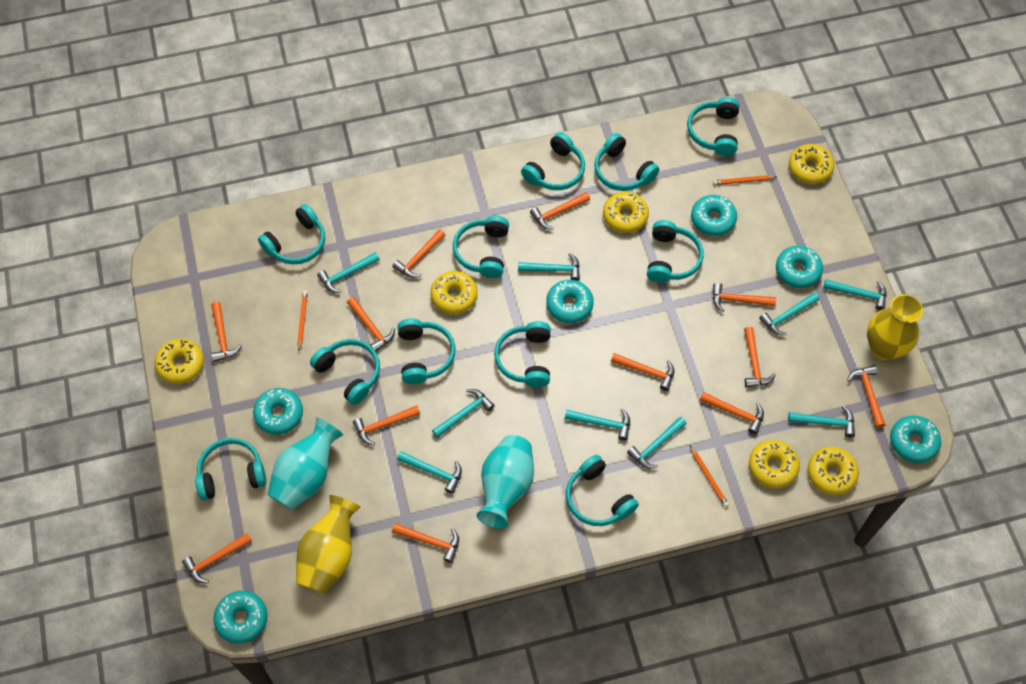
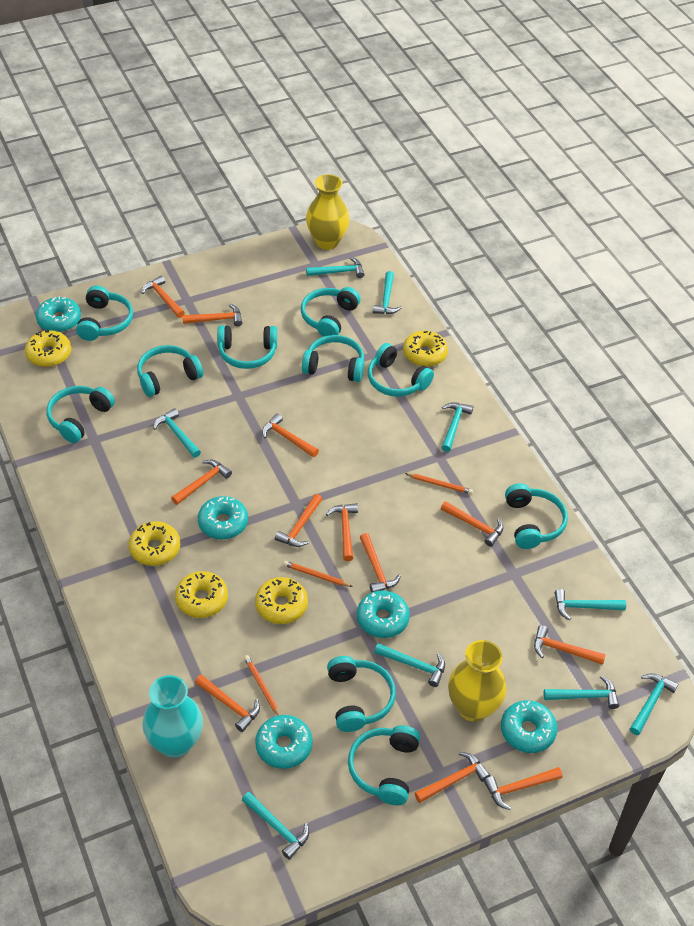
turquoise donut: [213,591,268,644] [253,388,303,435] [546,280,594,323] [691,195,737,236] [776,246,823,288] [890,415,941,463] = 6 -> [36,296,81,332] [198,496,248,539] [255,715,313,769] [357,590,410,638] [501,700,557,753] = 5
turquoise headphones: [195,438,266,500] [258,204,325,264] [310,339,380,405] [398,319,455,384] [453,216,509,278] [494,321,551,387] [521,132,585,190] [566,455,639,526] [594,133,659,191] [647,220,704,283] [687,97,739,156] = 11 -> [47,386,115,443] [76,286,133,341] [137,345,203,397] [217,325,277,369] [301,287,361,337] [302,335,364,382] [327,656,396,732] [348,725,420,805] [368,343,434,397] [505,484,568,549] = 10
turquoise vase: [267,417,343,510] [476,435,534,529] = 2 -> [142,675,203,758] = 1
yellow donut: [155,339,204,384] [430,271,478,314] [603,192,649,233] [749,440,800,488] [789,144,834,184] [808,447,859,495] = 6 -> [25,330,71,367] [129,521,180,566] [175,571,228,618] [255,577,308,624] [403,330,448,367] = 5

